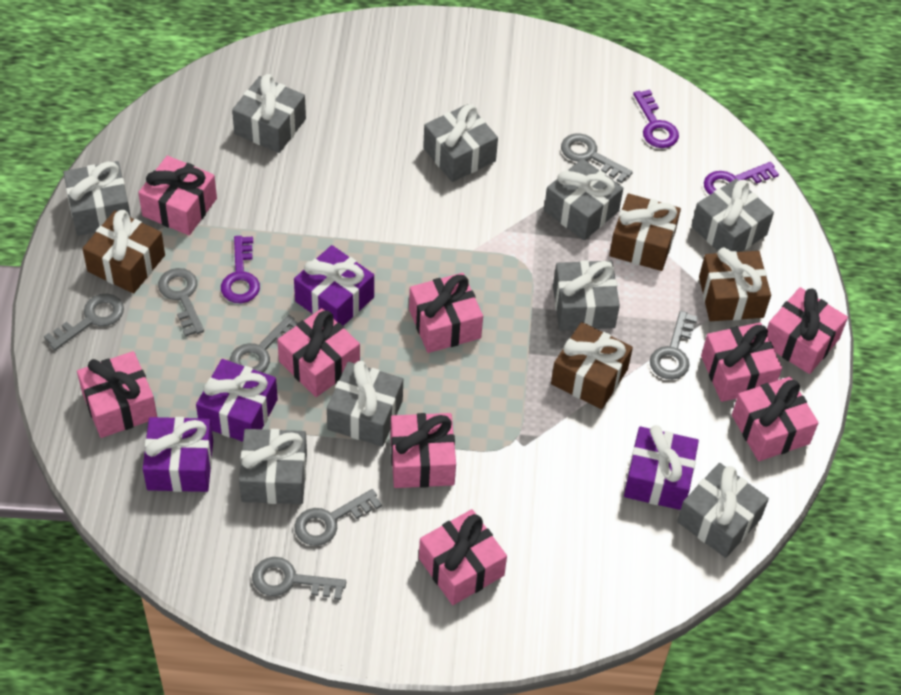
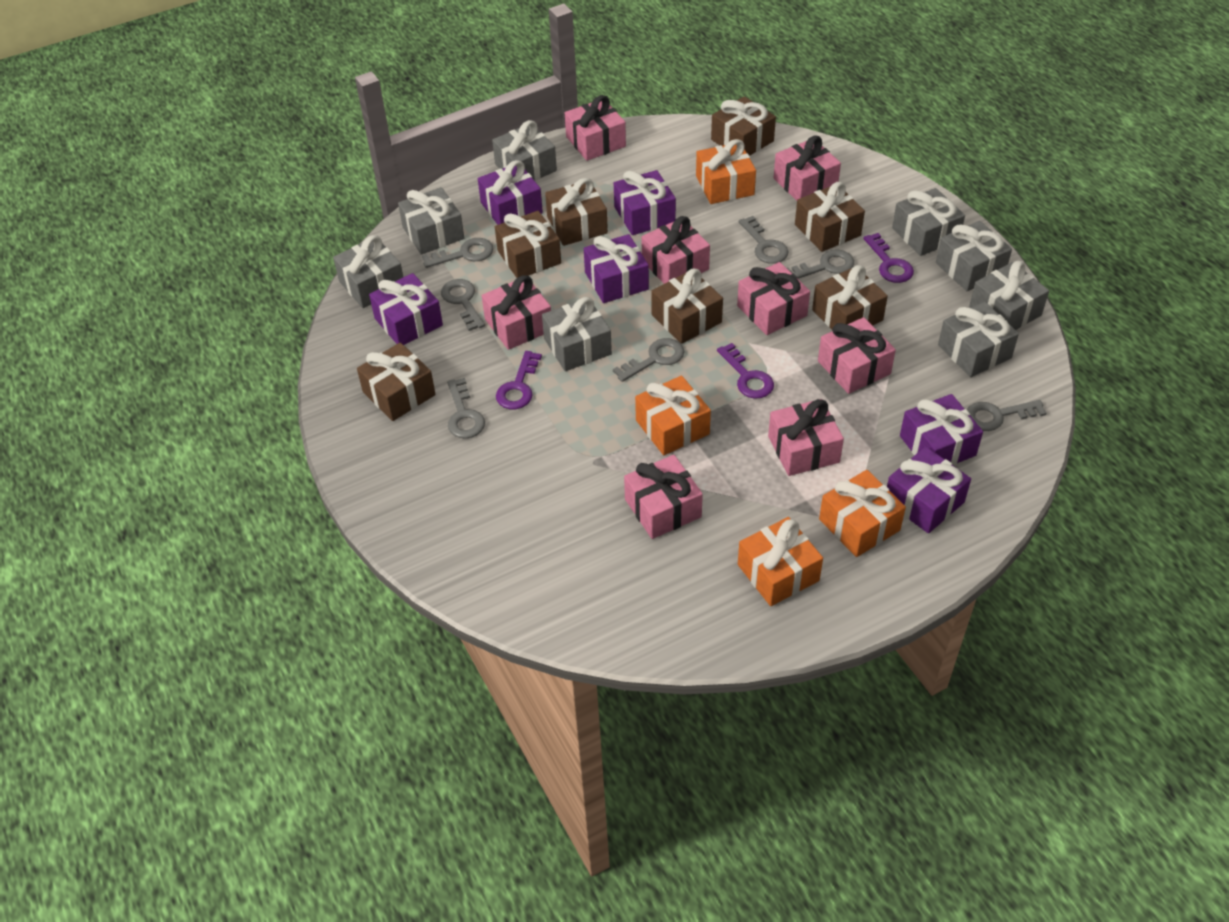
brown gift: [82,210,165,293] [551,322,633,409] [609,193,681,271] [699,247,771,321] = 4 -> [357,343,436,421] [495,211,561,278] [545,178,608,246] [651,269,723,344] [711,96,776,156] [795,182,865,252] [812,265,888,329] = 7
grey gift: [63,161,131,236] [232,74,306,153] [239,429,307,504] [327,361,403,447] [423,104,498,182] [544,159,623,240] [553,260,620,331] [677,463,769,558] [691,179,774,252] = 9 -> [333,235,403,308] [398,187,464,255] [492,120,557,181] [542,297,612,371] [892,188,965,256] [936,221,1012,291] [938,302,1019,377] [969,261,1049,330] = 8
orange gift: none = 0 -> [635,376,711,455] [696,139,756,204] [738,517,823,606] [819,470,906,557] = 4
pink gift: [77,351,157,438] [138,156,217,235] [277,308,360,397] [390,413,456,488] [409,273,483,353] [419,509,507,605] [701,323,782,402] [732,377,818,461] [767,287,848,374] = 9 -> [482,275,551,350] [565,95,626,161] [624,455,703,539] [642,216,710,284] [737,262,810,335] [768,399,844,476] [774,135,841,201] [818,317,896,394] = 8
purple gift: [143,417,213,492] [196,359,278,442] [294,245,374,326] [624,425,699,510] = 4 -> [369,273,443,345] [478,160,543,225] [584,234,649,303] [614,170,676,235] [887,447,971,533] [900,394,983,465] = 6

